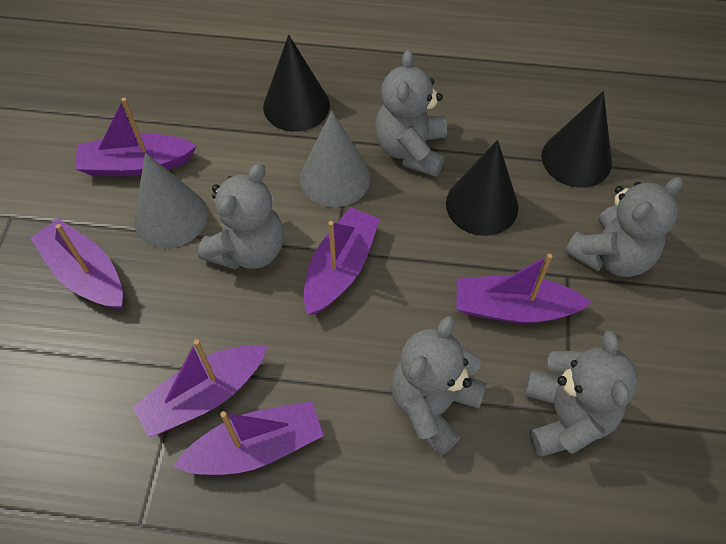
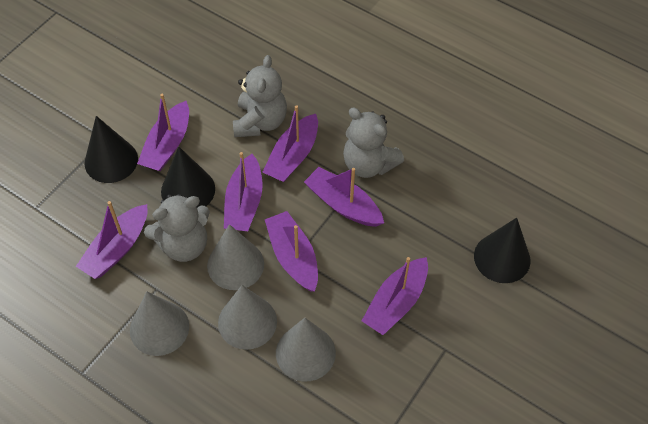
grey cone: [134,152,208,248] [300,111,371,207] = 2 -> [130,291,189,356] [207,224,264,290] [218,285,277,350] [276,318,336,381] = 4
grey teddy bear: [198,163,284,270] [375,50,447,177] [391,316,487,456] [524,331,638,457] [565,177,683,277] = 5 -> [144,194,210,262] [233,55,287,137] [343,108,404,178] = 3
purple boat: [30,218,123,309] [75,98,197,176] [133,339,268,438] [173,401,324,475] [304,207,380,315] [457,254,592,323] = 6 -> [76,201,148,279] [137,94,189,171] [224,152,263,231] [262,105,318,182] [265,211,318,292] [304,167,384,227] [362,257,428,335] = 7

